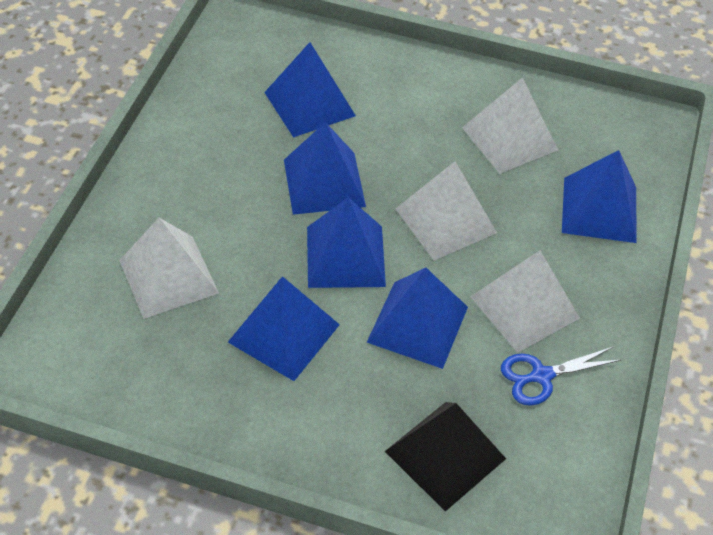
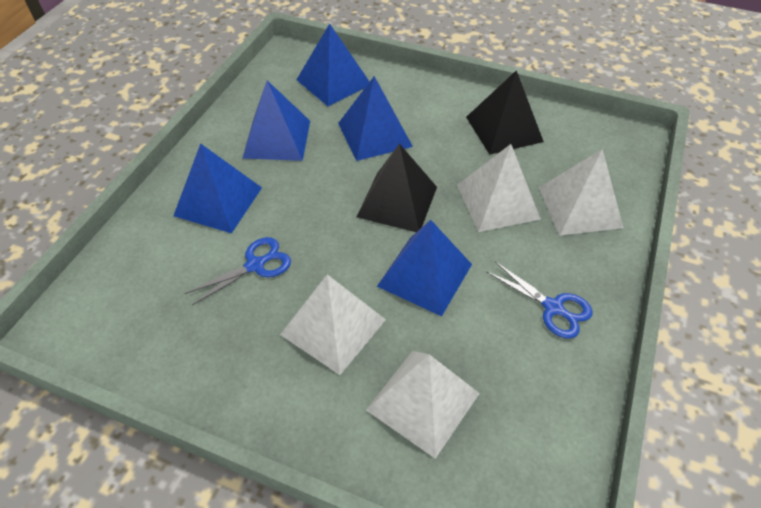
black pyramid: [385,402,506,511] = 1 -> [357,144,437,232] [466,70,544,155] = 2
blue pyramid: [228,276,340,381] [264,42,356,138] [284,122,366,215] [307,197,386,288] [367,267,468,369] [562,150,636,243] = 6 -> [173,143,262,233] [243,81,310,161] [296,24,370,106] [338,76,413,161] [377,220,472,316] = 5
blue scissors: [501,347,621,406] = 1 -> [185,237,291,305] [486,261,593,339] = 2

